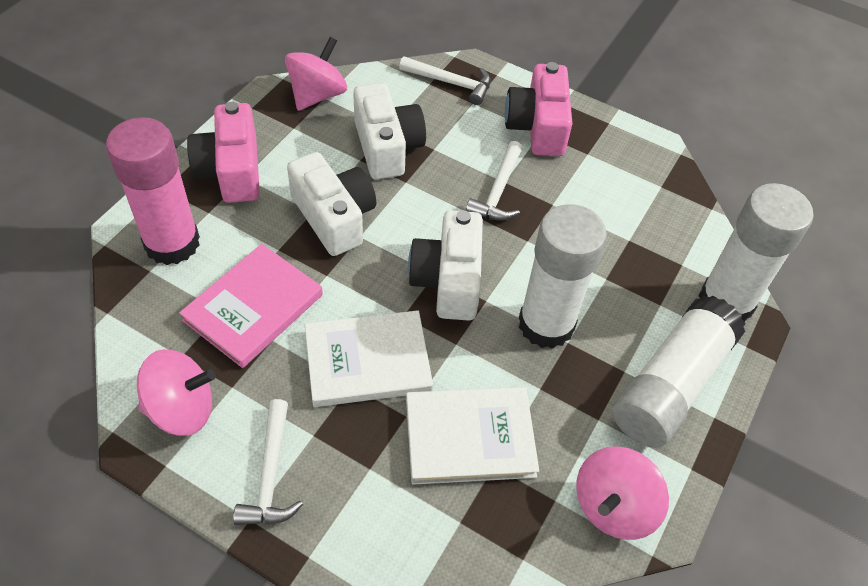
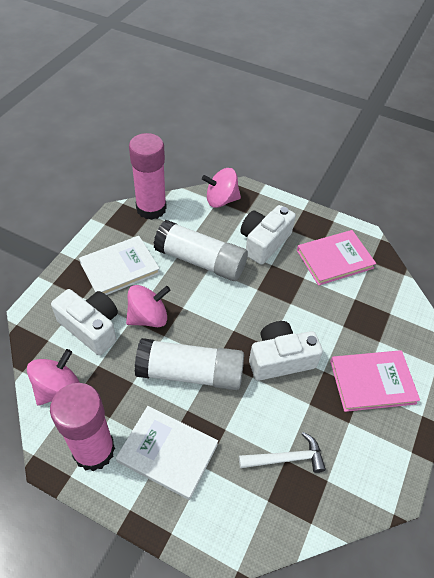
pink book: [179,244,323,368] = 1 -> [297,230,376,286] [330,350,420,412] = 2
pink camera: [187,102,260,203] [505,62,573,156] = 2 -> none = 0
pink glue stick: [106,117,200,265] = 1 -> [50,383,115,471] [129,133,167,220] = 2
white glue stick: [519,204,607,349] [612,295,746,448] [699,183,813,322] = 3 -> [135,338,244,390] [154,220,248,281] = 2
white hammer: [233,399,303,525] [399,56,491,105] [466,141,523,221] = 3 -> [239,432,326,473] = 1

